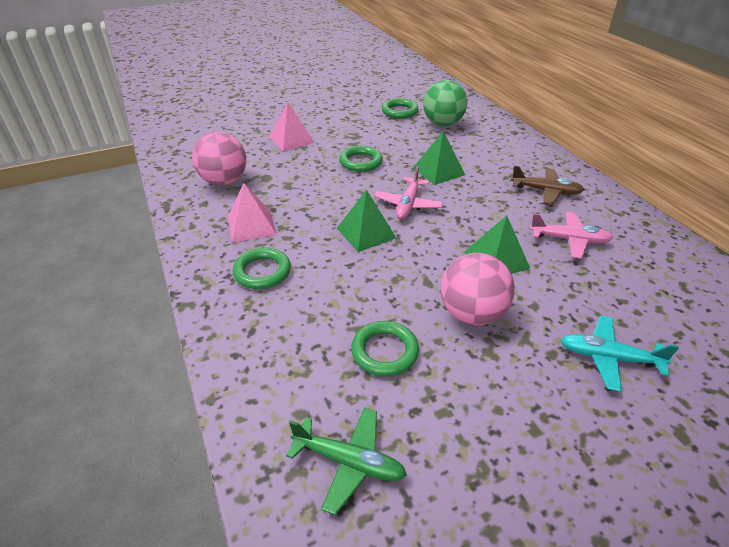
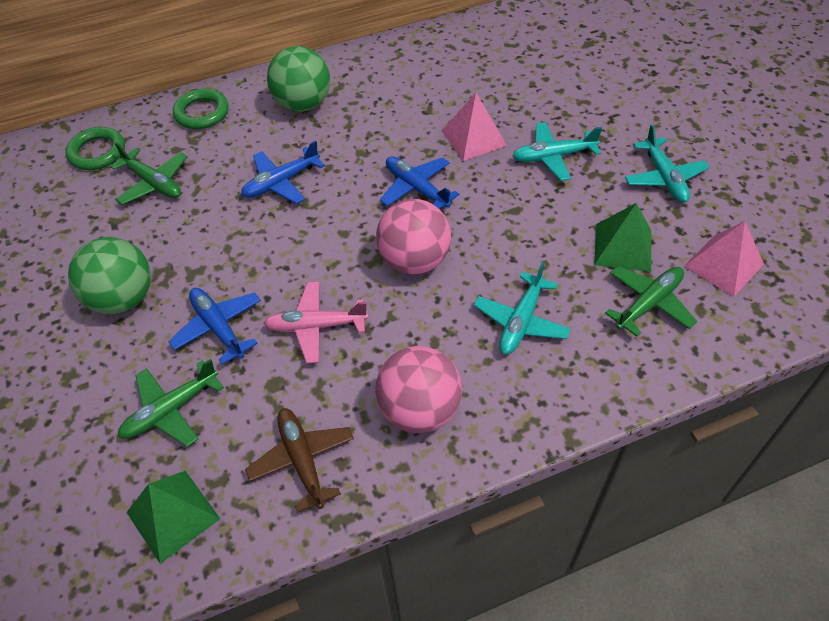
blue plane: none = 0 -> [168,288,261,365] [241,140,325,204] [380,157,459,209] = 3
green ball: [423,80,467,126] = 1 -> [68,237,151,314] [267,46,330,112] = 2
green plane: [286,407,407,515] = 1 -> [110,142,188,205] [118,359,224,447] [605,266,697,337] = 3
green pyramid: [337,189,396,252] [413,131,465,185] [465,215,530,274] = 3 -> [126,471,220,564] [594,203,651,272] = 2
green ring: [233,248,291,289] [339,146,383,172] [351,321,419,377] [382,98,419,119] = 4 -> [65,127,125,170] [173,89,229,129] = 2
pink plane: [374,166,443,219] [529,212,613,259] = 2 -> [263,282,368,363] = 1
turquoise plane: [560,316,679,392] = 1 -> [474,262,571,355] [513,122,602,181] [625,125,710,203] = 3

